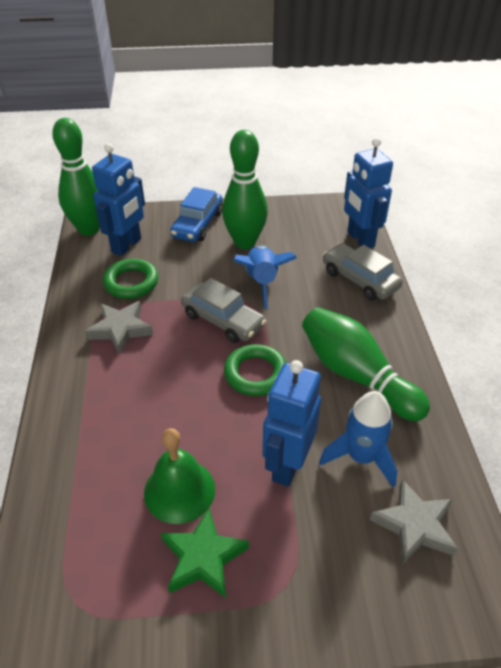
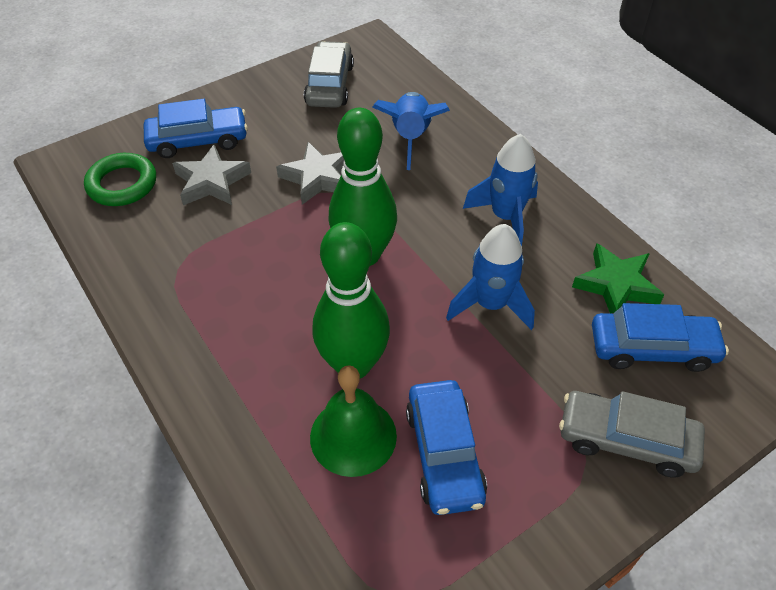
blue car: [170,187,222,242] = 1 -> [144,99,248,158] [406,380,487,515] [592,303,729,372] = 3
blue robot: [92,143,145,256] [263,360,321,487] [344,138,393,248] = 3 -> none = 0
blue rocket: [233,246,297,309] [319,391,397,488] = 2 -> [372,92,450,170] [446,224,535,330] [463,134,538,246] = 3
green bowling pin: [52,118,100,236] [222,130,268,249] [302,307,430,422] = 3 -> [312,222,390,378] [329,108,397,266] = 2
green ring: [103,259,158,299] [224,344,286,396] = 2 -> [84,153,156,206] = 1

